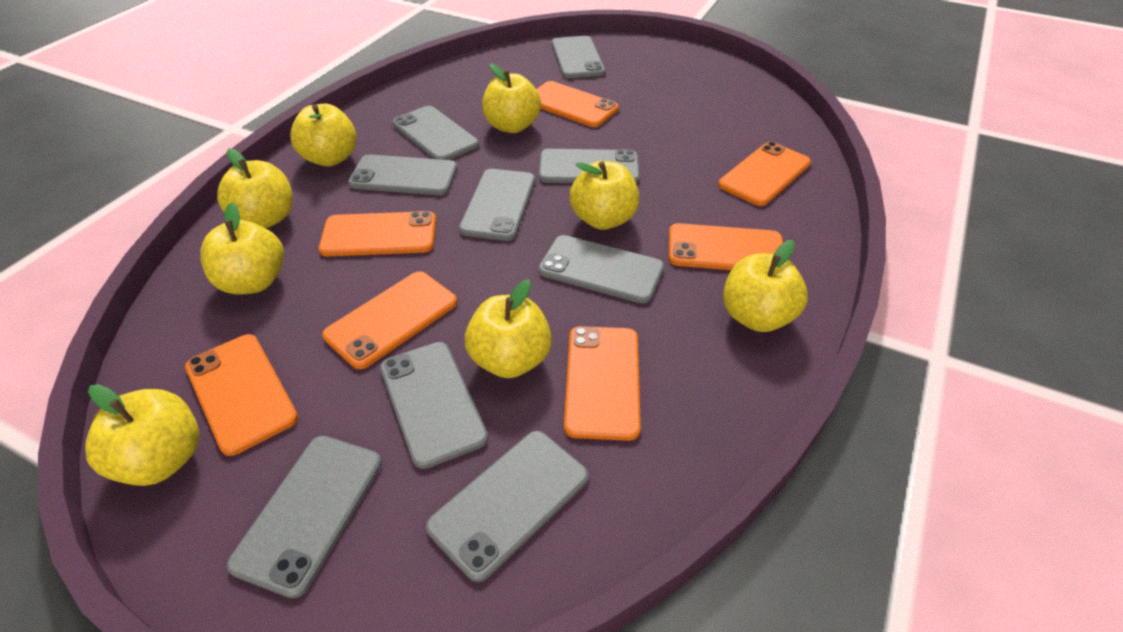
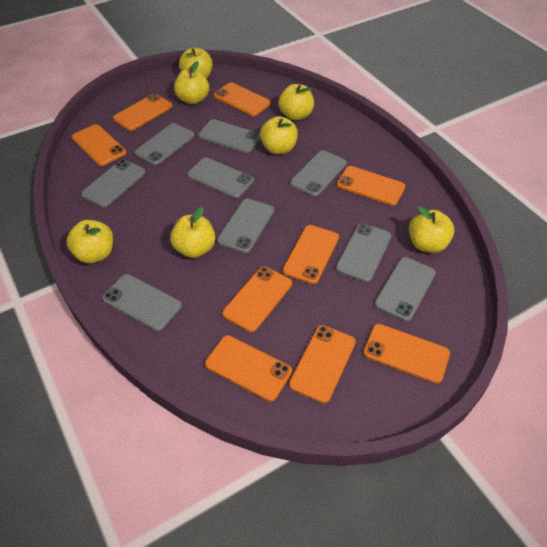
orange phone: [185,334,298,456] [319,211,436,257] [322,271,457,369] [536,81,619,127] [564,326,641,441] [669,223,783,270] [718,141,811,206] = 7 -> [72,124,127,166] [113,94,172,131] [205,335,292,401] [214,82,271,116] [222,266,292,332] [282,225,339,284] [289,325,356,403] [337,166,405,206] [363,324,450,384] = 9
yellow apple: [85,384,200,486] [200,202,284,295] [217,148,293,228] [290,104,357,167] [465,279,552,378] [482,63,541,133] [569,161,639,230] [723,240,808,332] = 8 -> [66,220,113,263] [170,206,215,258] [174,61,209,104] [179,48,212,79] [260,116,298,154] [278,84,314,120] [409,206,454,253] = 7

